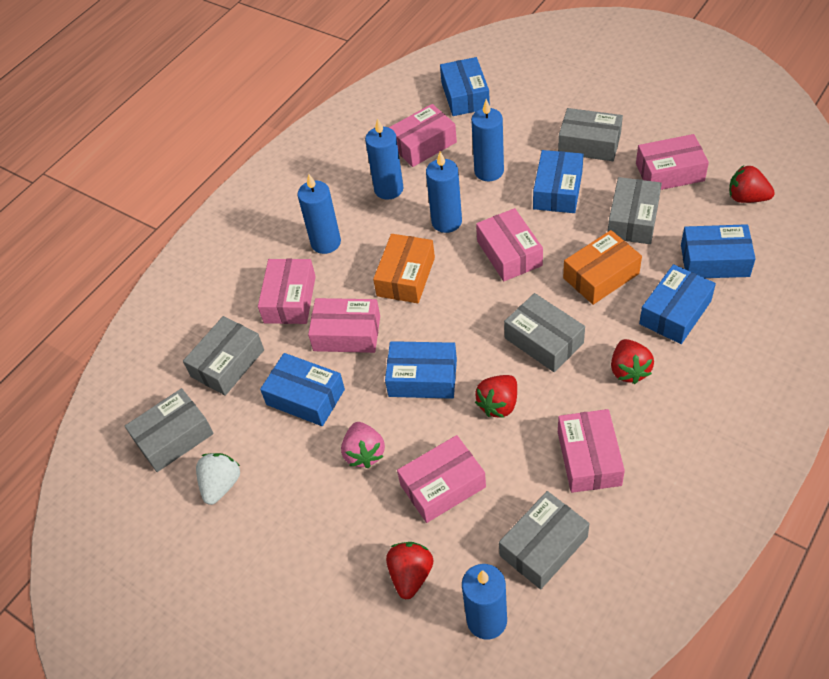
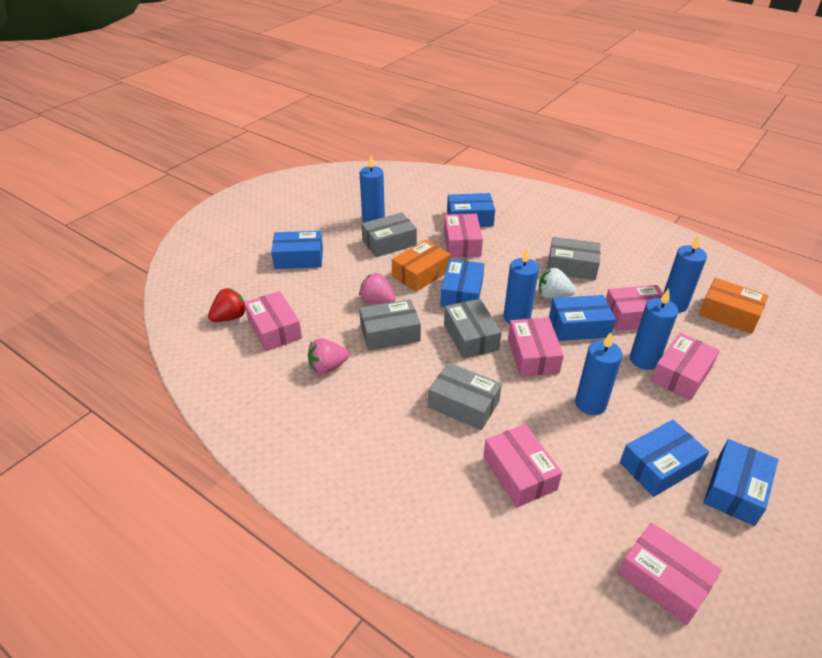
grey box: [125,388,214,472] [183,316,264,396] [499,491,590,590] [504,293,585,372] [558,108,623,161] [608,177,662,244] = 6 -> [359,299,421,351] [361,212,417,257] [428,362,502,430] [444,299,502,359] [548,237,600,280] = 5
pink strawberry: [341,422,385,468] = 1 -> [308,338,349,374] [359,273,396,304] = 2
red strawberry: [386,542,433,599] [475,375,517,418] [611,339,654,384] [729,165,775,203] = 4 -> [208,288,245,322] = 1

